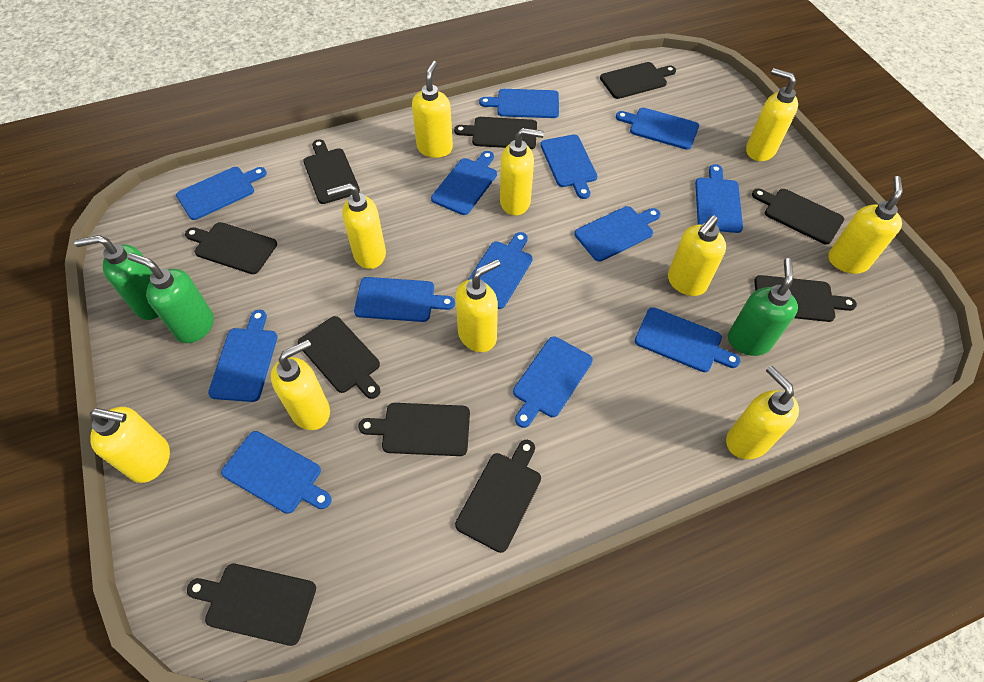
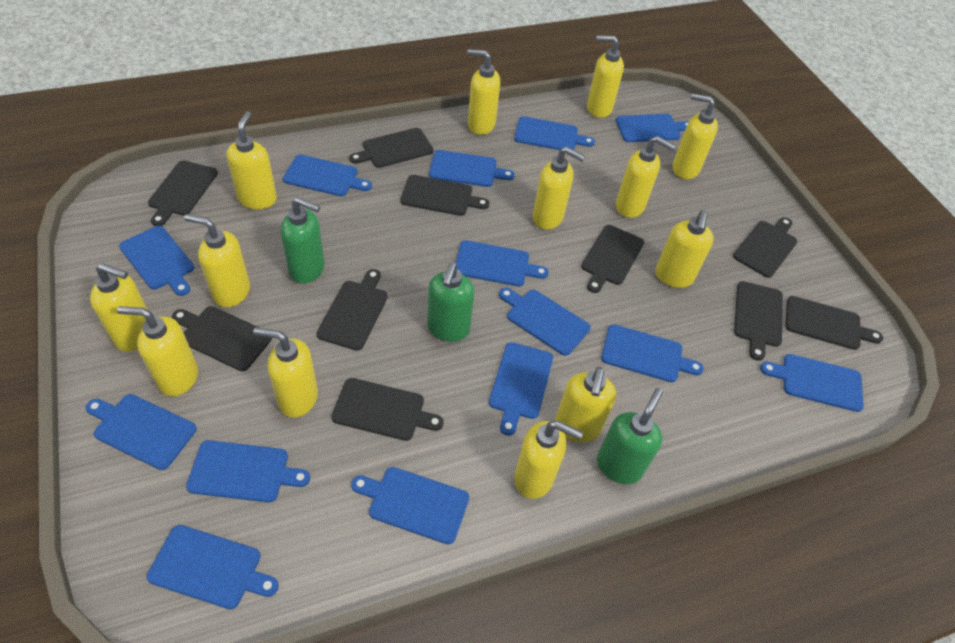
blue cutting board: [176,167,267,220] [208,310,277,402] [221,431,331,514] [354,277,455,322] [431,151,497,215] [468,232,533,309] [479,89,559,118] [513,337,593,428] [540,134,597,199] [574,206,661,261] [616,108,699,150] [635,307,740,372] [695,164,743,233] = 13 -> [85,394,197,470] [119,226,194,296] [147,525,279,609] [186,440,310,502] [283,154,372,196] [351,467,469,545] [429,150,515,187] [455,240,549,287] [489,342,553,436] [499,288,591,356] [514,116,595,150] [601,324,704,382] [616,114,689,142] [760,354,864,412] = 14
yellow soap dispenser: [90,407,170,483] [271,339,330,430] [327,183,386,269] [412,61,453,158] [456,259,500,352] [500,128,544,216] [668,215,726,296] [726,366,799,459] [746,68,798,161] [828,176,903,274] = 10 -> [90,263,148,352] [117,306,198,396] [184,214,250,307] [227,111,277,209] [253,327,318,418] [467,49,500,135] [514,420,583,499] [533,147,585,229] [555,367,616,442] [587,36,624,118] [616,136,676,218] [655,210,714,288] [673,93,718,179] = 13

